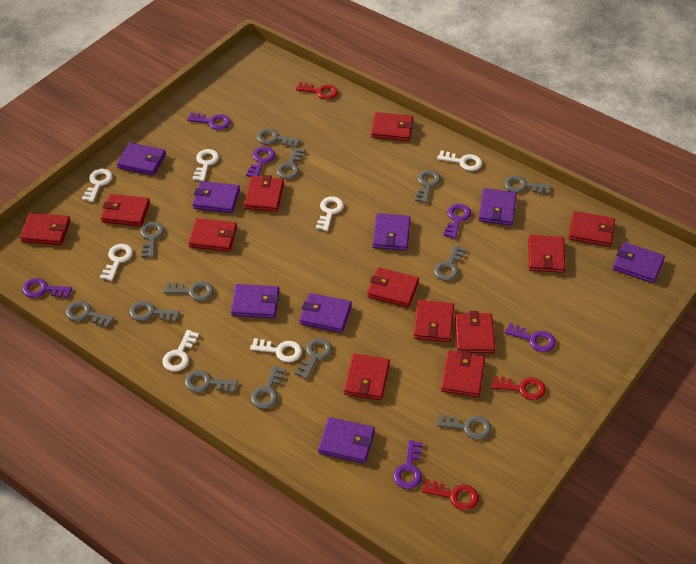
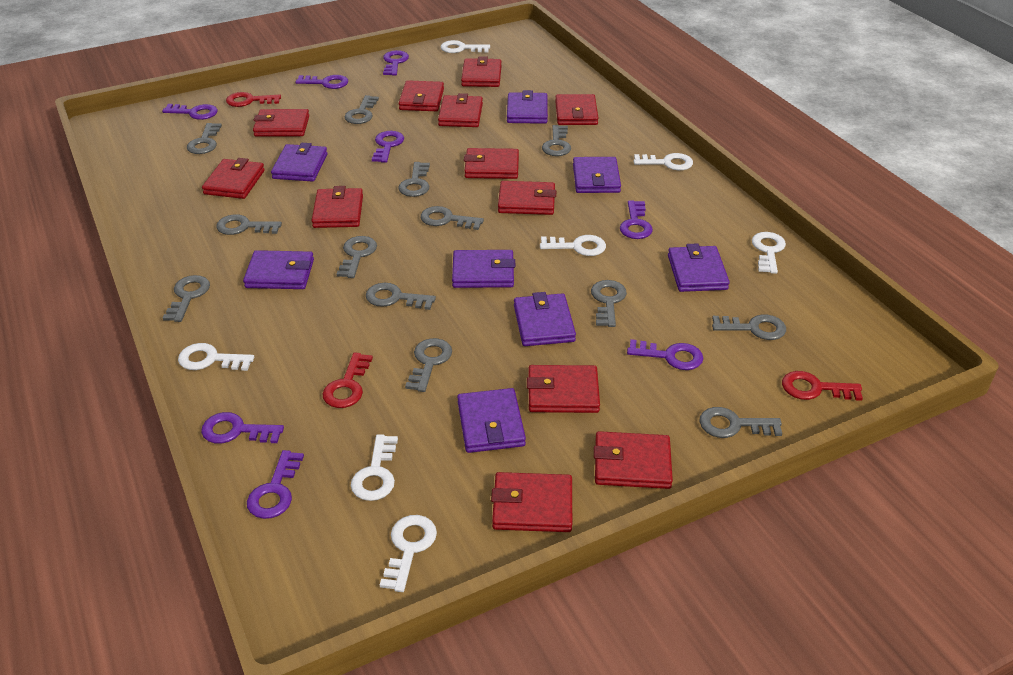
purple key: [22,278,72,298] [187,112,231,130] [246,147,275,177] [393,440,423,489] [444,204,471,239] [505,323,556,352] = 6 -> [162,104,218,120] [201,412,284,444] [247,450,304,519] [296,75,348,89] [372,131,404,163] [383,50,409,75] [620,200,653,239] [627,339,703,370] = 8

